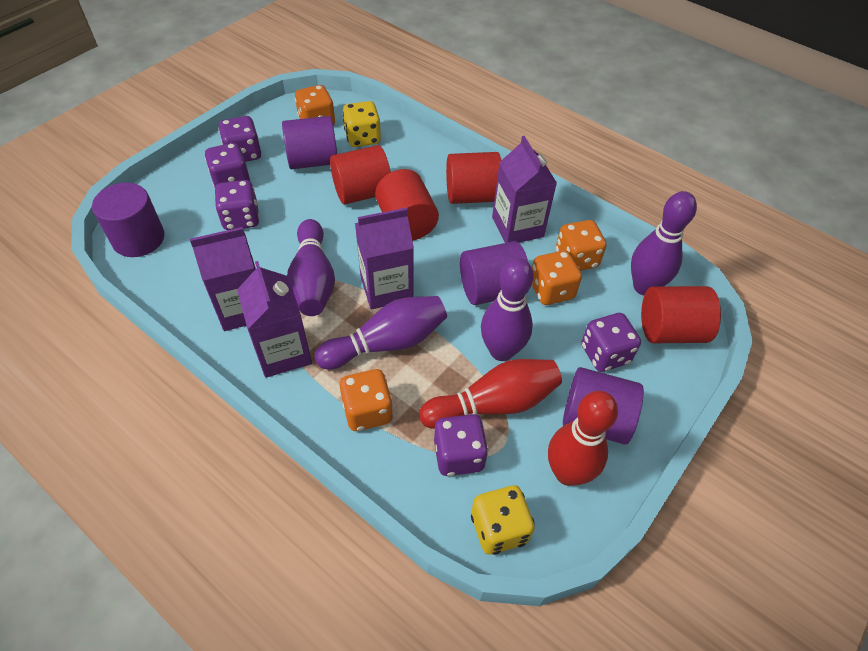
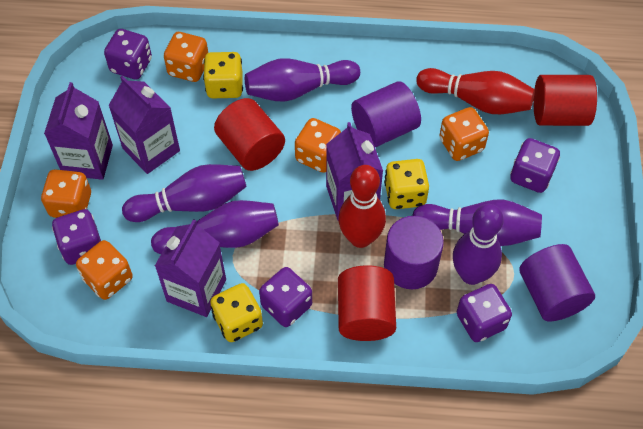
orange dice: [295,85,335,125] [340,369,393,431] [532,250,582,305] [556,220,607,271] = 4 -> [41,169,91,218] [76,240,133,300] [164,32,208,82] [295,118,341,173] [439,107,489,161] = 5
purple bowling pin: [287,219,335,316] [315,296,447,369] [481,258,534,361] [631,191,697,295] = 4 -> [122,164,247,222] [151,200,279,254] [245,58,360,102] [412,200,542,246] [453,204,504,285] = 5
purple cylinder: [92,183,164,257] [282,116,337,169] [460,241,529,305] [563,367,644,444] = 4 -> [351,81,421,148] [384,216,444,289] [519,244,595,321] = 3
red cylinder: [330,145,391,204] [375,169,439,241] [446,152,501,204] [641,286,721,343] = 4 -> [214,98,285,171] [338,265,396,341] [534,75,597,126] = 3
yellow dice: [342,101,381,147] [471,485,535,555] = 2 -> [203,52,243,98] [210,283,263,342] [384,159,429,209] = 3

